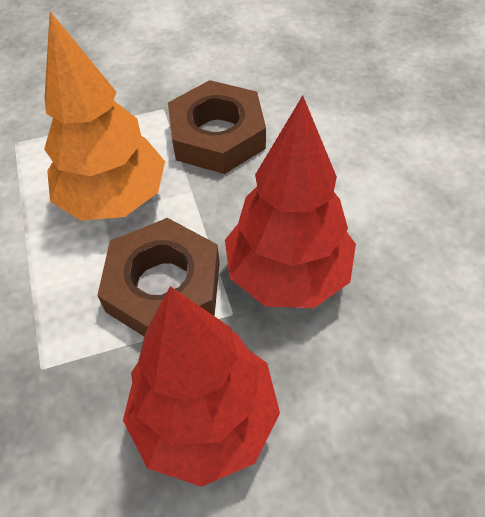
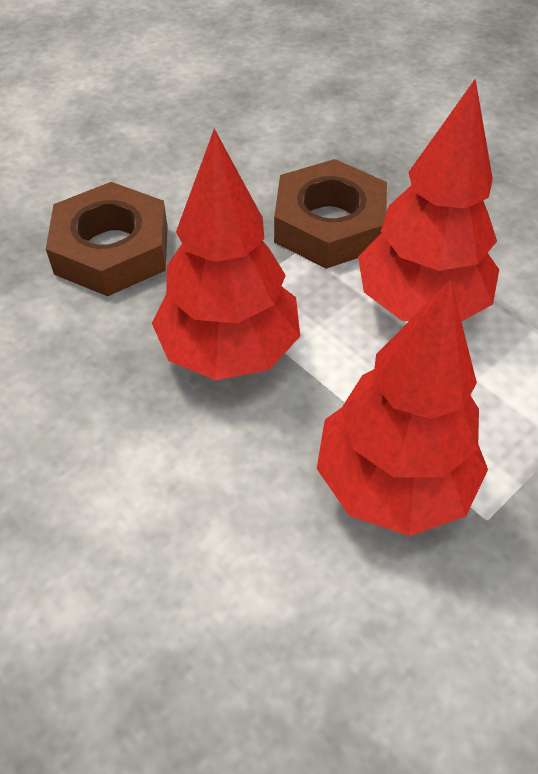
orange tree: [44,11,165,221] = 1 -> none = 0
red tree: [123,286,280,487] [225,95,356,308] = 2 -> [152,129,300,380] [317,279,488,536] [358,79,499,322] = 3

